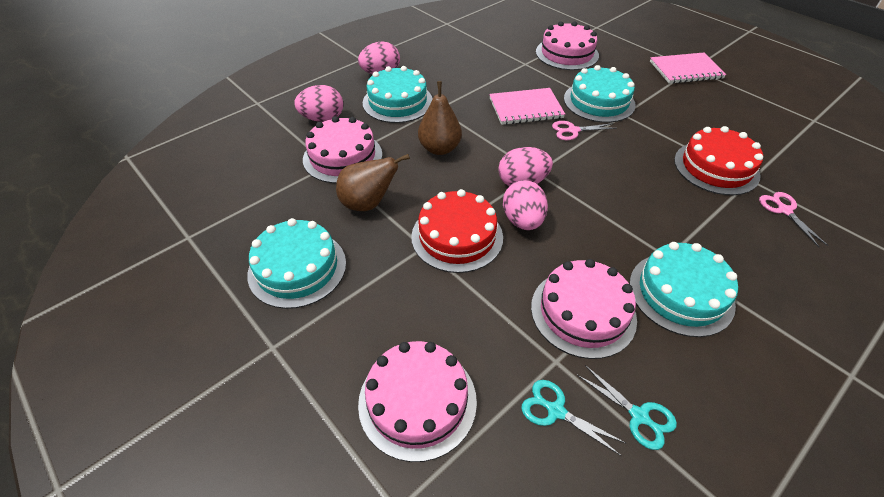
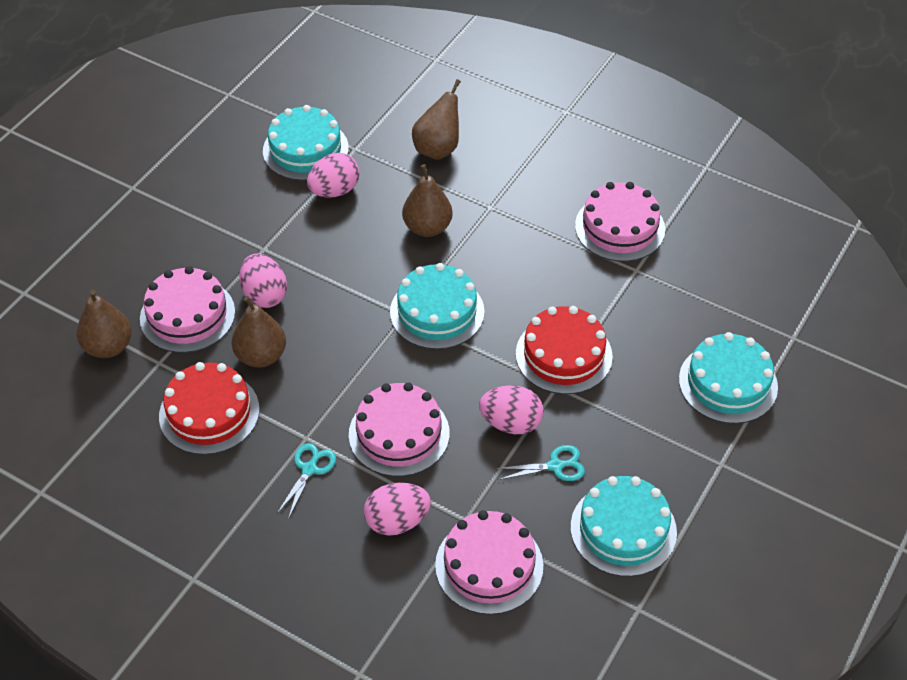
brown pear: [336,154,410,211] [418,81,462,155] = 2 -> [77,290,132,358] [232,296,286,368] [402,164,453,237] [412,79,461,160] = 4
pink notebook: [489,88,565,125] [650,53,726,84] = 2 -> none = 0
pink scissors: [552,121,617,140] [759,192,828,247] = 2 -> none = 0

